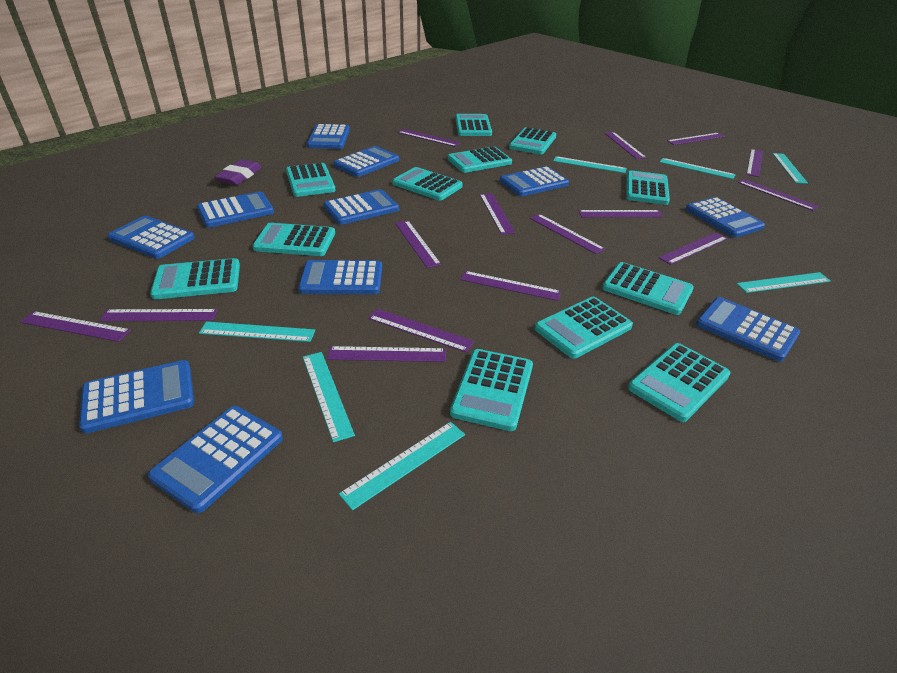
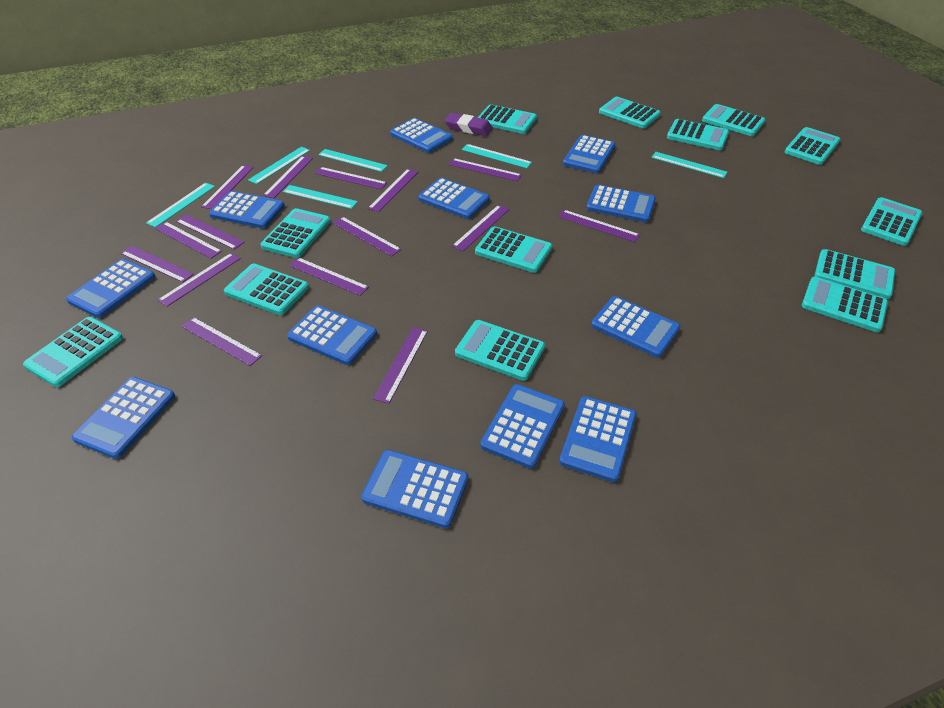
blue calculator: [79,360,194,433] [108,216,195,259] [148,406,283,513] [197,191,274,228] [298,260,382,294] [307,124,350,149] [323,189,399,225] [333,146,399,177] [500,166,569,196] [686,197,765,238] [696,297,800,362] = 11 -> [66,259,155,318] [72,377,175,459] [209,191,285,228] [287,305,377,365] [361,450,469,528] [390,118,453,153] [418,178,490,219] [480,384,565,469] [559,396,637,482] [563,135,615,173] [586,185,656,222] [591,296,681,358] = 12
turquoise calculator: [150,258,240,299] [252,223,335,256] [286,163,336,197] [392,167,463,201] [447,147,512,173] [450,349,533,431] [455,114,492,136] [509,127,556,155] [535,297,633,359] [602,262,694,315] [626,170,670,205] [628,343,731,422] = 12 -> [23,317,123,387] [224,263,309,315] [260,208,331,258] [455,320,545,381] [475,226,552,273] [478,104,537,134] [599,97,661,128] [667,119,729,150] [702,104,766,136] [785,127,840,165] [802,277,888,332] [814,249,895,299] [861,197,922,246] = 13
turquoise ruler: [199,321,315,342] [303,352,355,442] [339,422,465,510] [553,156,627,173] [660,158,736,179] [737,272,831,293] [772,153,808,184] = 7 -> [146,183,215,227] [248,147,310,184] [283,185,358,209] [318,149,388,172] [462,144,532,168] [651,152,727,178] = 6

